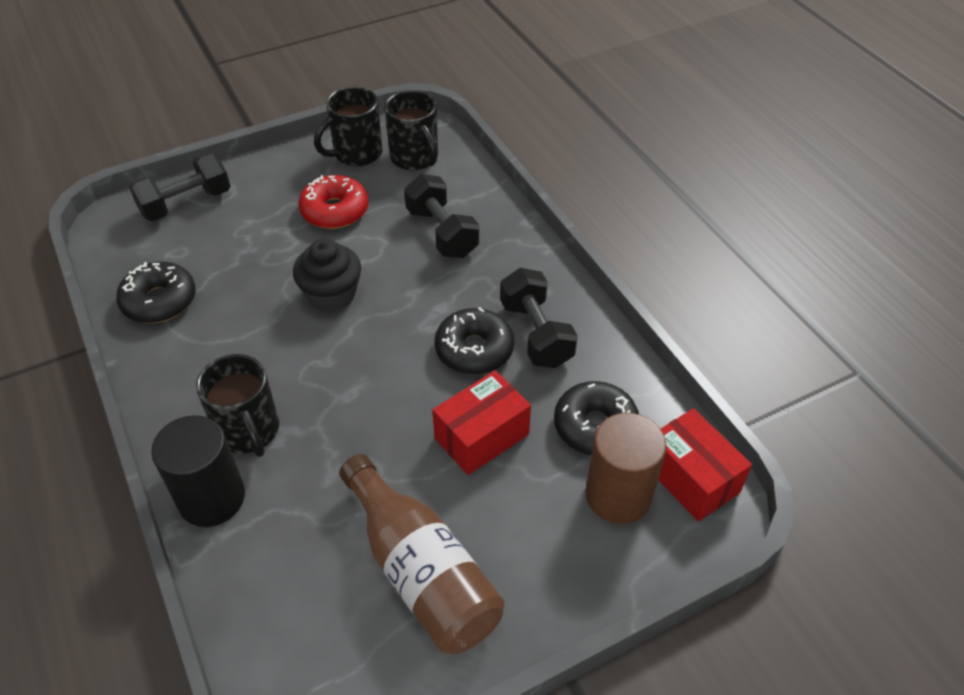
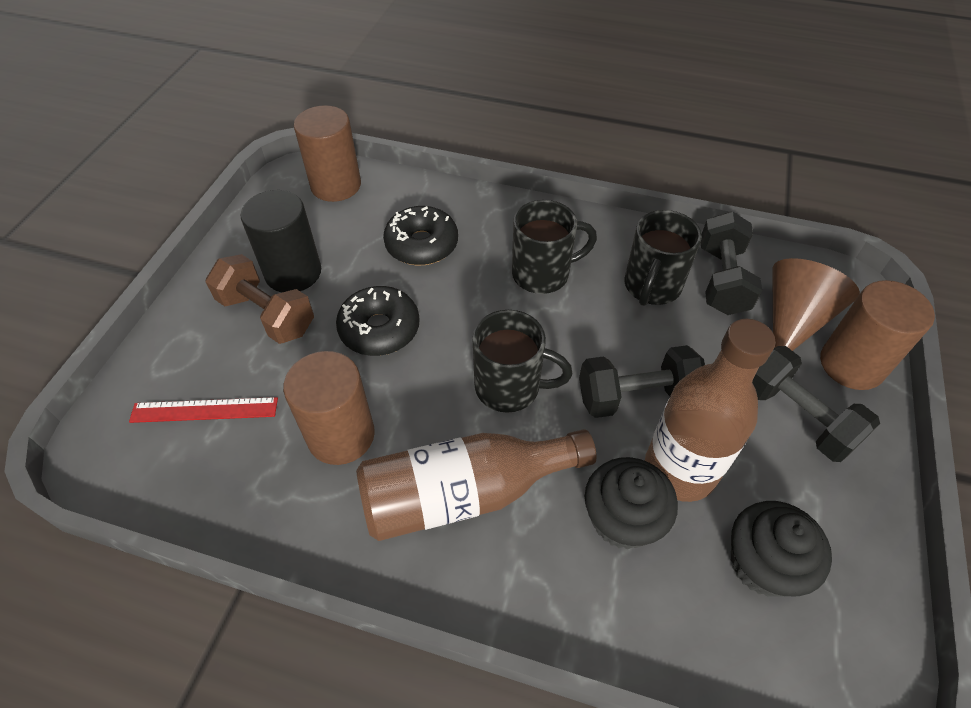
black cupcake: [293,239,361,312] = 1 -> [585,457,678,549] [731,501,832,597] = 2
black donut: [116,262,196,323] [435,307,514,375] [554,381,639,455] = 3 -> [336,286,419,356] [383,206,458,265] = 2
brown bottle: [339,454,504,654] = 1 -> [356,429,597,541] [645,319,776,502] = 2
brown cone: none = 0 -> [772,258,860,351] = 1
brown cylinder: [585,413,667,524] = 1 -> [283,351,375,465] [294,105,361,202] [820,280,935,390] = 3
brown dumbbell: none = 0 -> [205,254,314,344] = 1
red box: [432,370,531,475] [658,408,752,521] = 2 -> none = 0
red donut: [298,175,368,229] = 1 -> none = 0
red ruler: none = 0 -> [129,397,278,423] = 1

